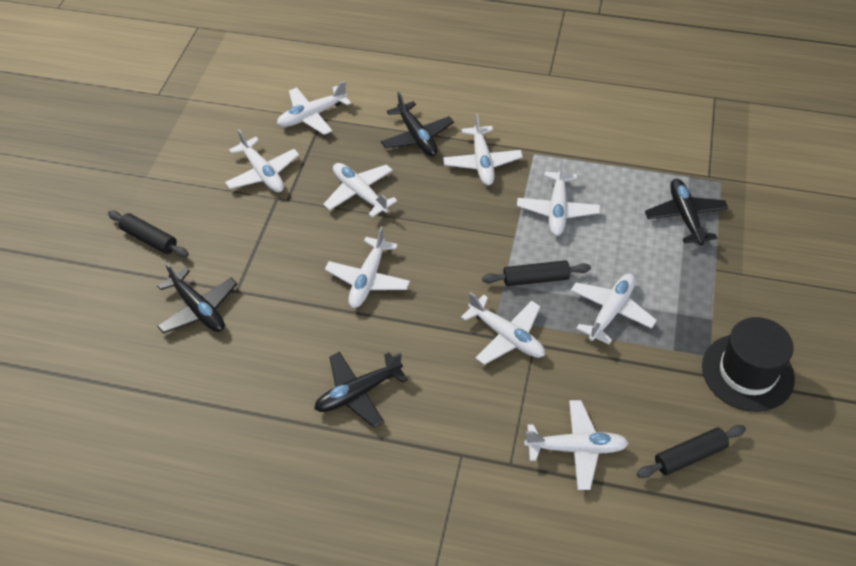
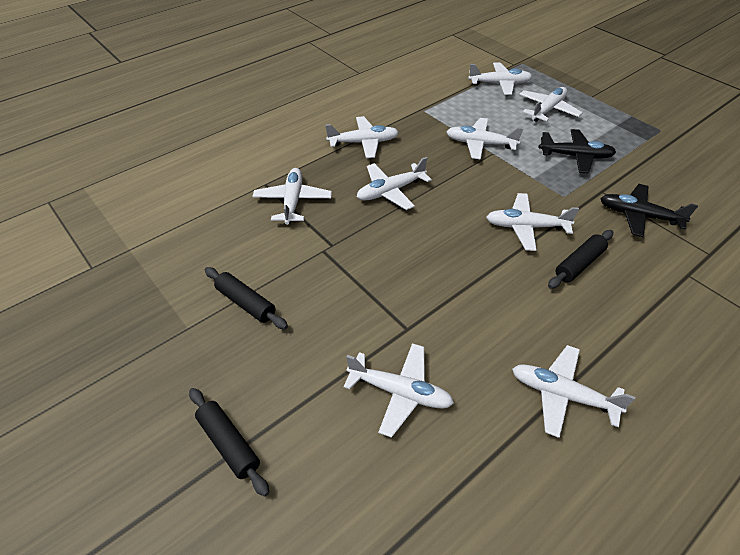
black hat: [702,317,795,412] = 1 -> none = 0
black plane: [157,263,237,334] [314,352,408,428] [381,92,454,156] [645,179,728,245] = 4 -> [539,129,616,174] [600,184,698,237] = 2

